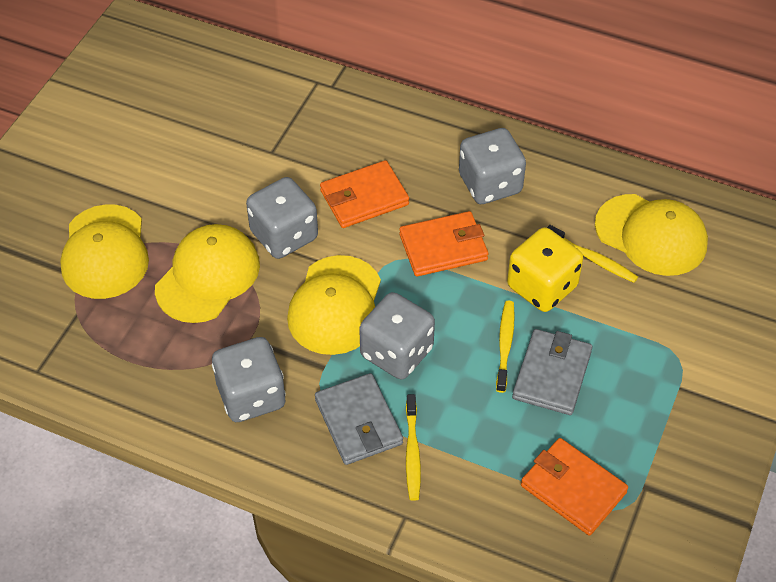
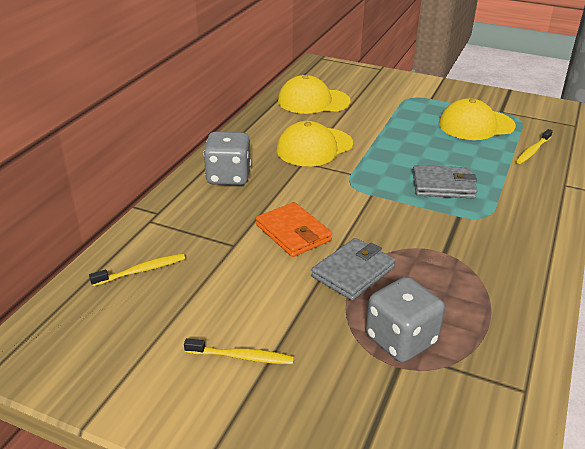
grey dice: [212,337,286,422] [246,177,318,259] [359,292,435,379] [459,128,526,204] = 4 -> [203,132,251,185] [366,277,445,363] = 2
orange wallet: [320,160,409,228] [399,211,488,276] [521,438,628,535] = 3 -> [256,202,332,257] = 1
yellow cap: [60,204,149,299] [155,224,260,323] [287,255,381,355] [595,194,708,276] = 4 -> [277,121,353,166] [278,75,351,114] [439,98,516,140] = 3
yellow dice: [507,227,583,312] = 1 -> none = 0

